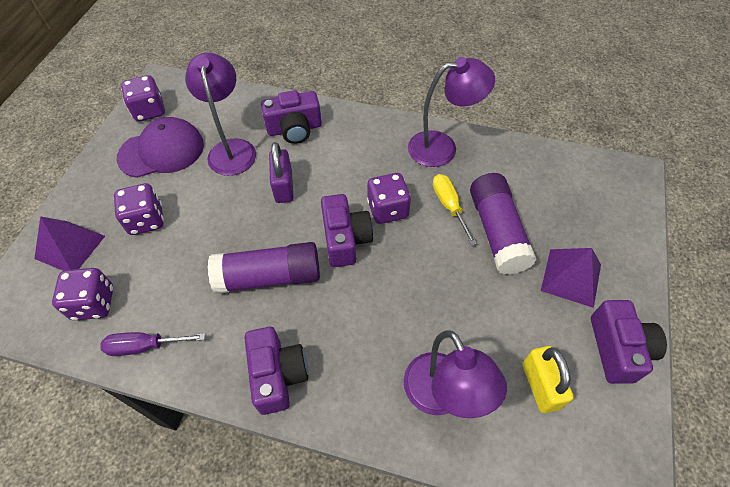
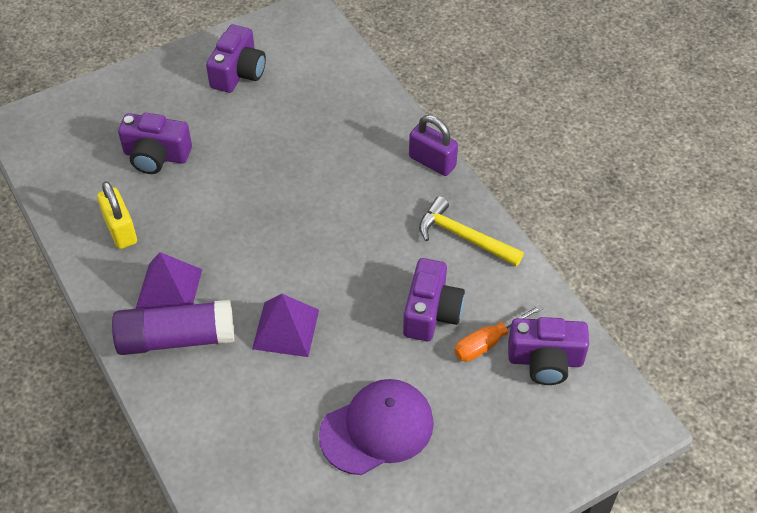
orange screwdriver: none = 0 -> [454,304,543,361] = 1
purple dice: [52,268,113,321] [114,183,164,235] [121,75,165,122] [367,173,411,224] = 4 -> none = 0
purple glue stick: [208,242,320,294] [470,173,537,275] = 2 -> [112,300,234,355] = 1
purple lamp: [185,53,256,176] [404,330,507,418] [408,57,495,167] = 3 -> none = 0
purple screwdriver: [100,332,205,356] = 1 -> none = 0
yellow hammer: none = 0 -> [419,196,524,266] = 1
yellow screwdriver: [433,174,477,245] = 1 -> none = 0

